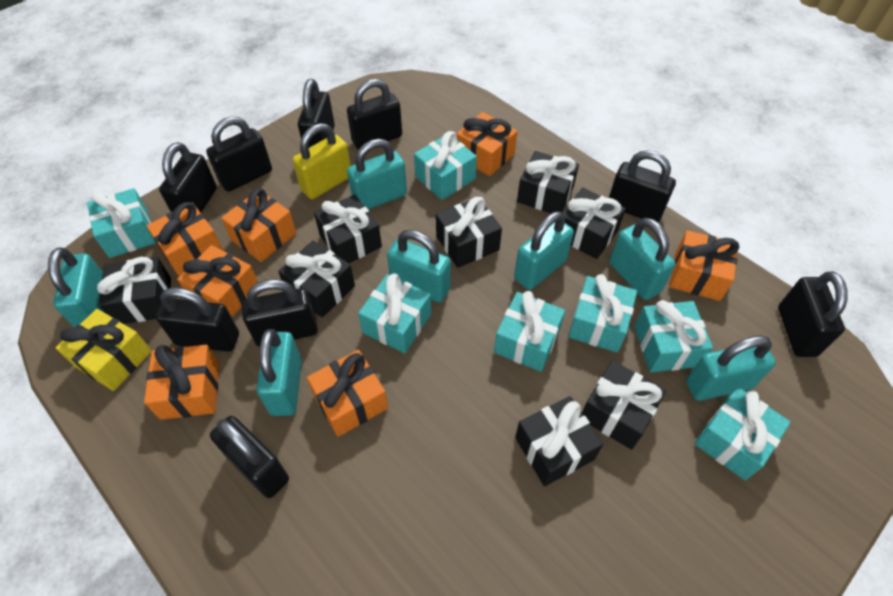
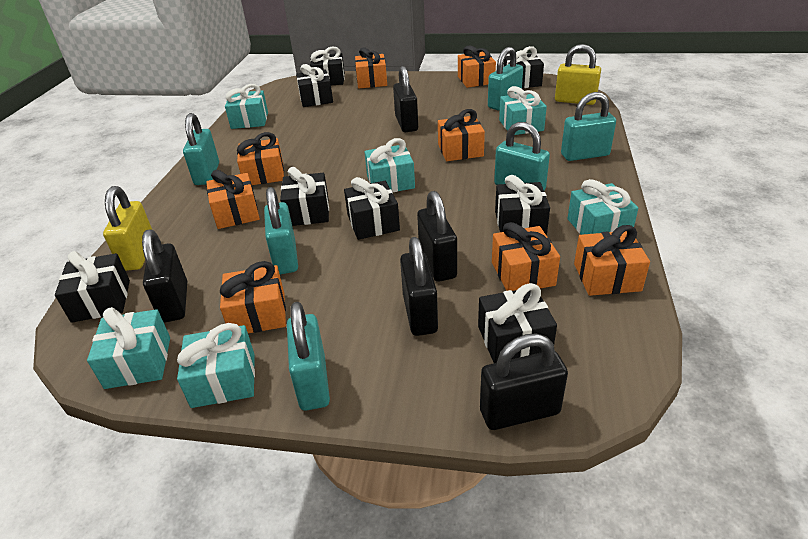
black padlock: [156,287,239,352] [159,142,217,213] [206,117,272,192] [210,416,289,498] [242,279,318,347] [298,79,335,147] [347,79,402,150] [609,150,676,222] [778,272,848,357] = 9 -> [142,230,187,323] [393,66,418,132] [400,237,438,336] [417,191,457,282] [480,333,568,430] = 5
orange gift: [144,345,219,420] [147,202,223,276] [177,245,258,317] [221,188,297,262] [307,350,388,437] [456,112,517,176] [669,230,739,301] = 7 -> [206,170,260,229] [220,261,286,333] [237,132,284,185] [355,47,387,88] [438,109,485,161] [458,45,496,88] [492,222,560,291] [574,225,650,296] = 8
turquoise gift: [87,188,156,258] [358,274,431,353] [414,131,477,200] [494,291,565,372] [568,274,637,353] [634,300,713,373] [694,387,791,480] = 7 -> [87,307,170,389] [177,323,255,408] [225,84,268,129] [365,138,415,192] [499,86,547,135] [567,179,638,235] = 6
turquoise padlock: [48,247,105,328] [256,329,302,416] [347,139,407,210] [387,230,451,303] [514,211,574,290] [609,218,676,300] [686,335,776,401] = 7 -> [183,113,219,185] [264,187,298,274] [287,302,330,411] [488,47,523,110] [494,122,550,190] [561,92,616,161] = 6
yellow gift: [56,309,152,391] = 1 -> none = 0
yellow padlock: [292,123,351,199] = 1 -> [103,186,152,271] [555,44,601,105] = 2

